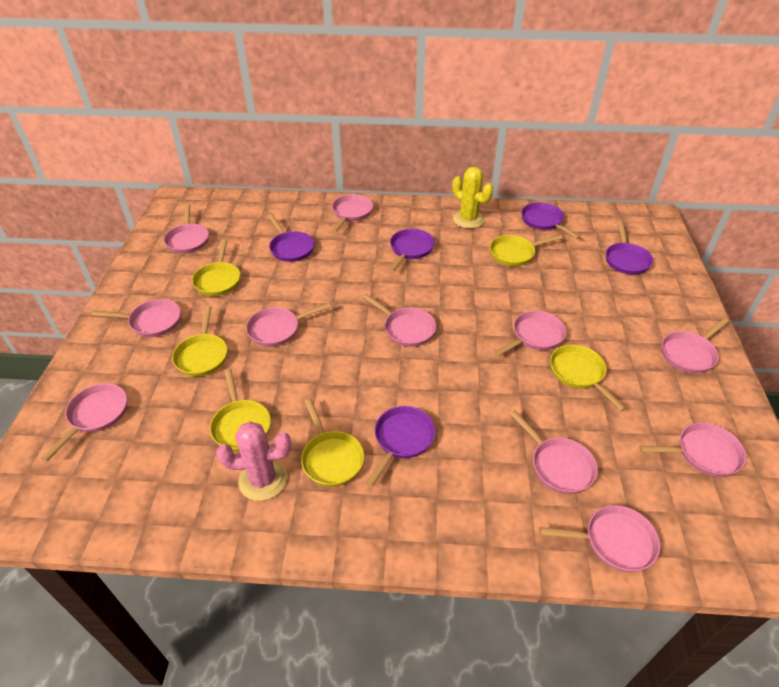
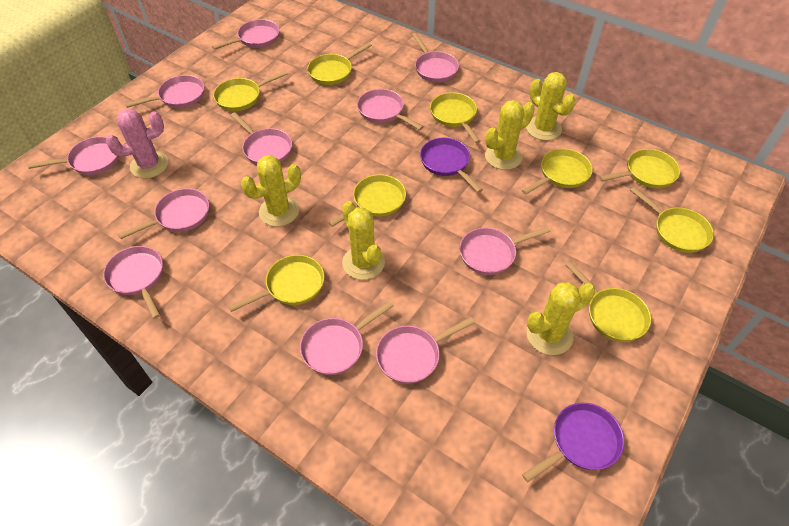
purple pan: [268,214,314,262] [366,406,435,487] [389,229,435,272] [521,202,580,239] [606,221,653,275] = 5 -> [420,137,483,193] [522,403,624,482] = 2
yellow cactus: [452,167,493,229] = 1 -> [241,155,301,227] [342,201,385,280] [485,100,535,170] [526,72,576,140] [526,282,595,355] = 5
yellow pan: [172,306,228,376] [192,239,240,296] [210,369,271,451] [301,399,364,487] [490,235,563,266] [550,345,626,411] = 6 -> [213,71,287,111] [228,255,325,312] [308,43,372,85] [329,174,406,227] [430,92,480,143] [522,148,593,195] [566,261,651,342] [599,149,680,188] [630,187,714,253] = 9

